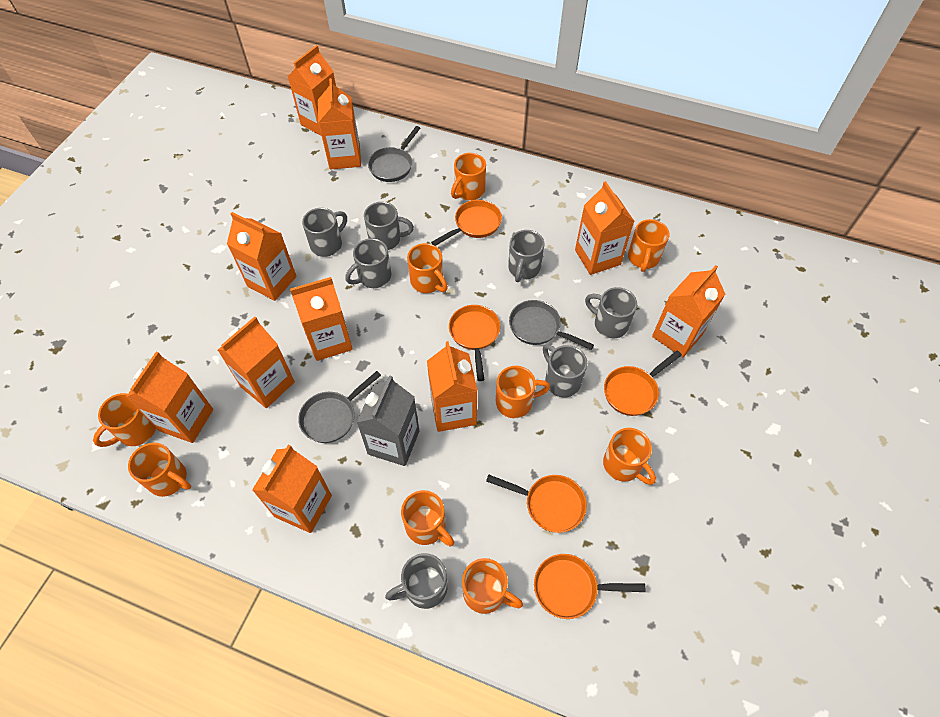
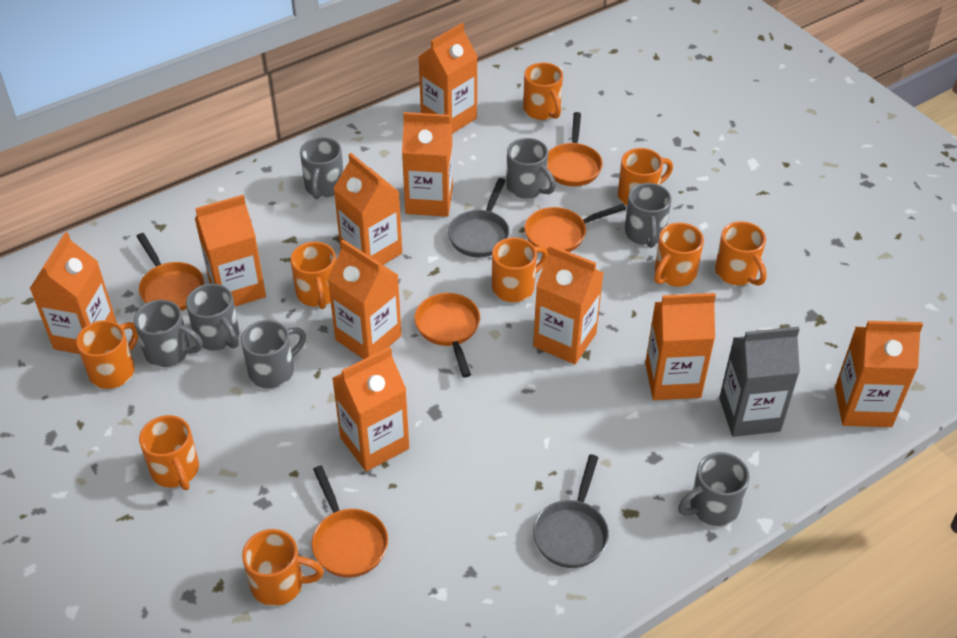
grey pan: [298,371,381,443] [368,126,420,182] [509,300,594,350] = 3 -> [448,178,510,257] [533,454,609,568] = 2

